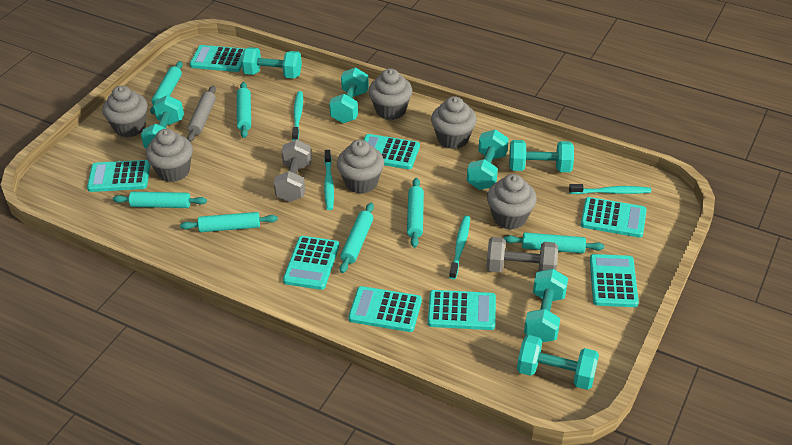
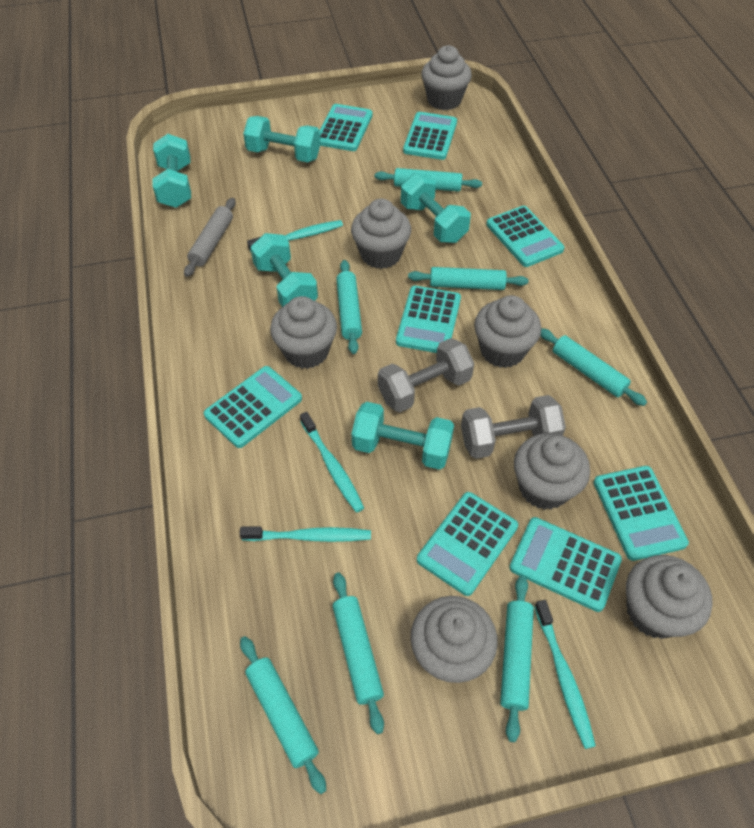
grey cupcake: [102,86,148,137] [146,129,193,182] [337,140,384,194] [368,68,412,120] [431,96,477,149] [487,174,537,230] = 6 -> [270,296,337,369] [351,199,411,269] [411,596,498,683] [421,45,472,110] [474,295,541,368] [514,433,590,510] [626,555,713,639] = 7
turquoise dumbbell: [141,95,184,148] [241,47,302,79] [329,67,369,123] [467,129,509,190] [509,140,574,172] [517,335,599,390] [524,269,568,342] = 7 -> [152,134,191,208] [243,116,321,162] [250,233,318,307] [352,402,454,470] [401,173,471,243] = 5

